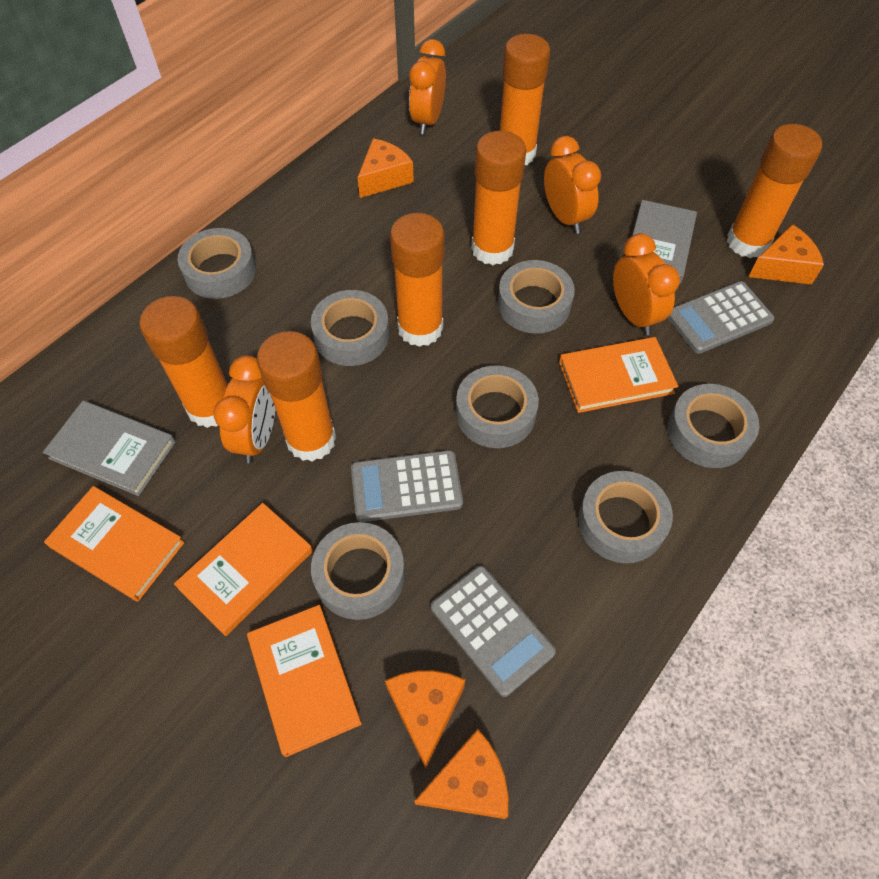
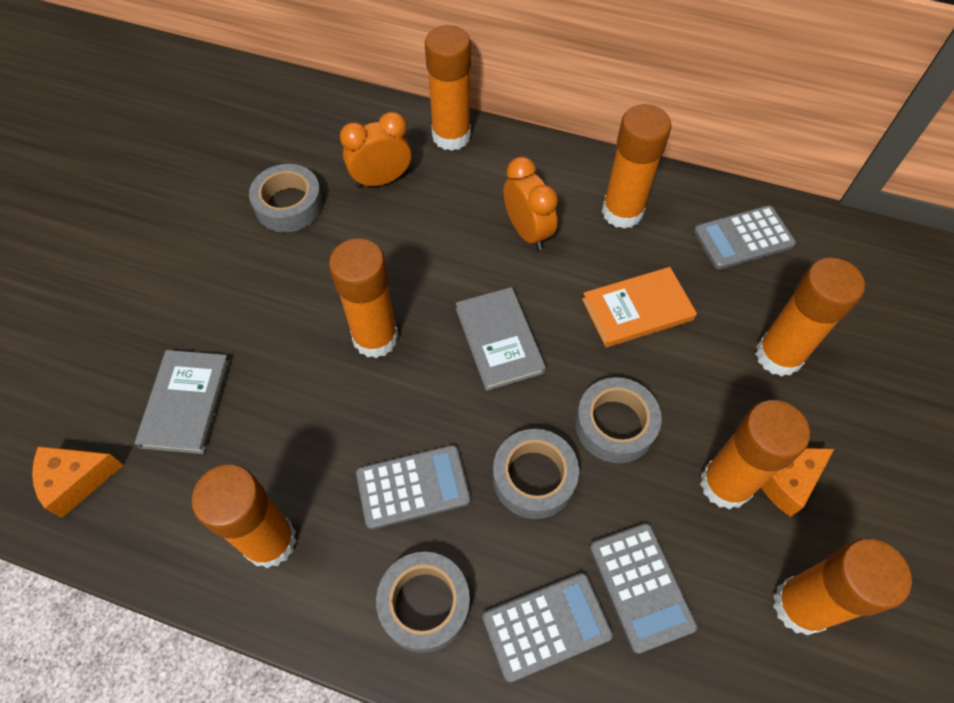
grey calculator: [351,450,463,522] [431,566,556,697] [667,281,774,354] = 3 -> [356,445,471,530] [483,573,613,683] [590,523,697,654] [694,205,796,269] = 4
grey tape: [178,228,256,299] [311,290,389,366] [311,522,405,620] [456,365,539,448] [498,260,575,334] [578,471,673,563] [668,384,759,468] = 7 -> [249,164,323,232] [376,552,470,653] [493,429,579,519] [575,377,662,463] = 4
orange book: [44,486,185,602] [174,503,313,636] [247,605,362,757] [559,337,678,413] = 4 -> [582,267,697,347] = 1
orange cheese: [357,138,414,198] [385,670,465,768] [414,729,508,819] [748,224,824,284] = 4 -> [32,446,124,518] [761,448,834,517] = 2
orange clock: [213,355,275,463] [409,39,446,135] [544,136,601,234] [613,233,680,335] = 4 -> [340,112,411,188] [503,157,558,250] = 2
orange glue stick: [140,296,228,428] [257,331,336,461] [390,213,445,347] [471,131,526,265] [500,34,550,165] [727,124,822,258] = 6 -> [191,464,297,568] [329,238,399,358] [425,25,471,151] [602,104,672,229] [700,400,810,510] [755,258,865,377] [773,538,912,635] = 7

